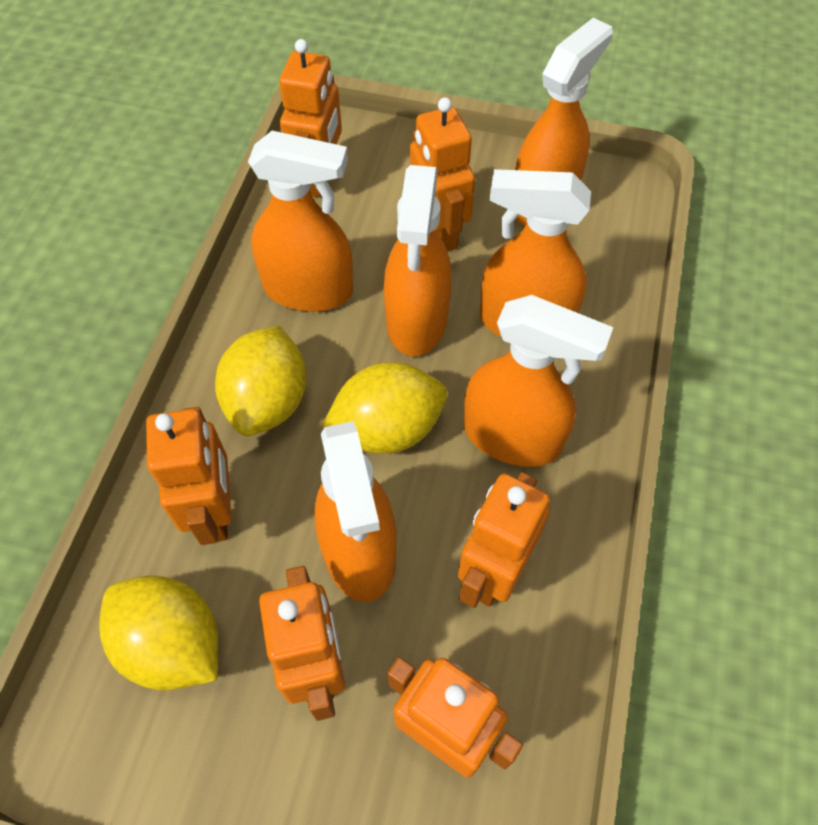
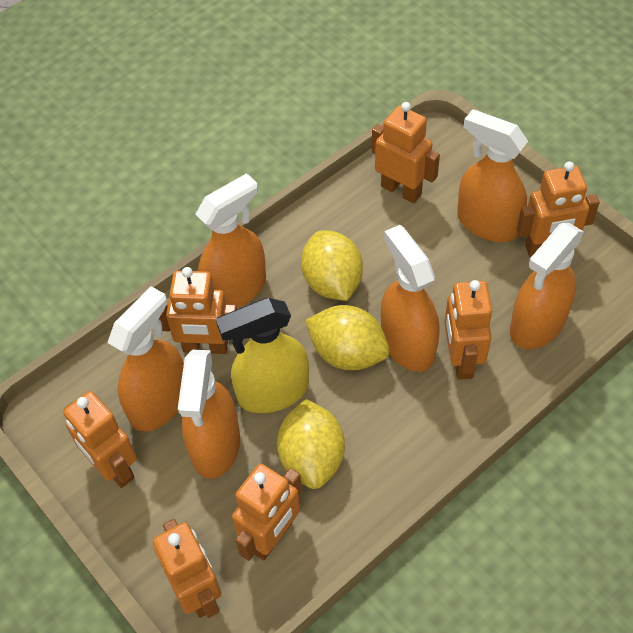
orange robot: [146,407,232,545] [259,566,345,721] [279,39,342,198] [387,657,523,778] [410,97,475,252] [458,472,550,608] = 6 -> [63,391,137,488] [153,519,221,618] [159,267,237,354] [232,463,302,561] [372,102,440,203] [444,280,492,380] [517,161,600,257] = 7
yellow spray bottle: none = 0 -> [216,298,309,413] = 1

